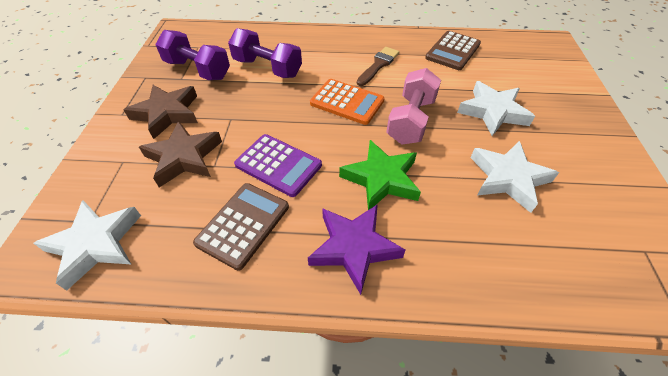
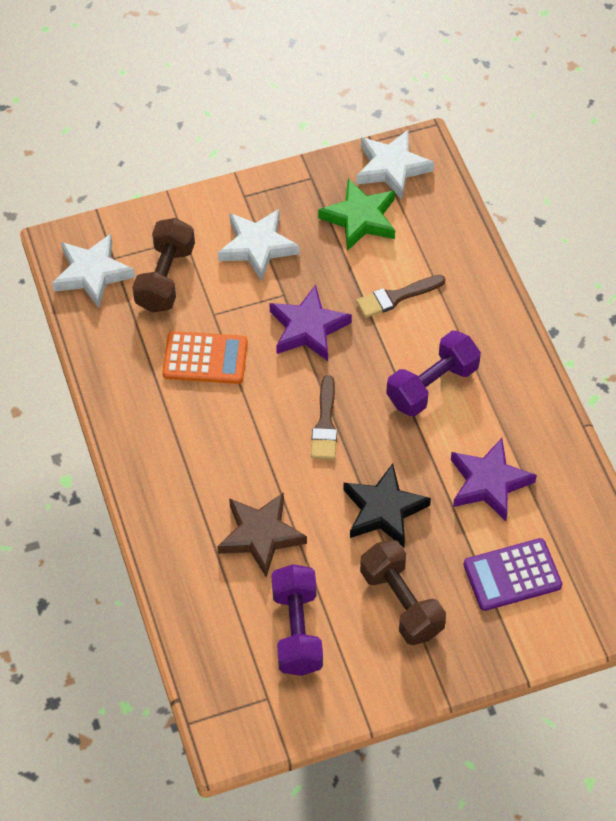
black star: none = 0 -> [343,463,431,547] = 1
brown brush: [357,47,399,86] = 1 -> [311,375,337,459] [356,275,445,318] = 2
brown calculator: [193,183,289,271] [425,31,481,70] = 2 -> none = 0
brown dumbbell: none = 0 -> [132,218,195,312] [360,540,446,645] = 2
brown star: [124,85,198,139] [139,121,222,187] = 2 -> [217,492,307,577] = 1
pink dumbbell: [386,68,441,145] = 1 -> none = 0
purple star: [308,204,405,295] = 1 -> [269,285,352,361] [451,438,537,521] = 2

